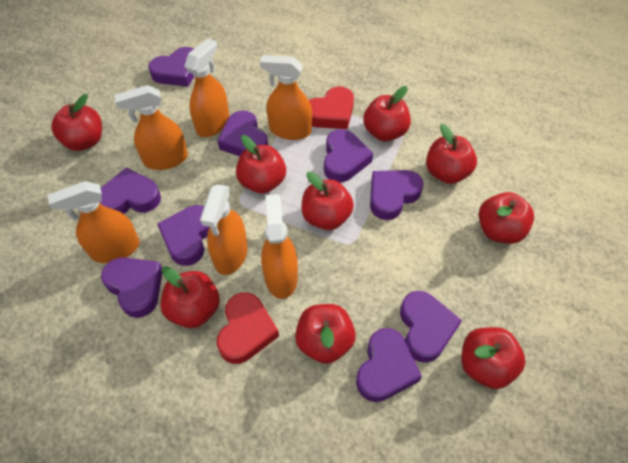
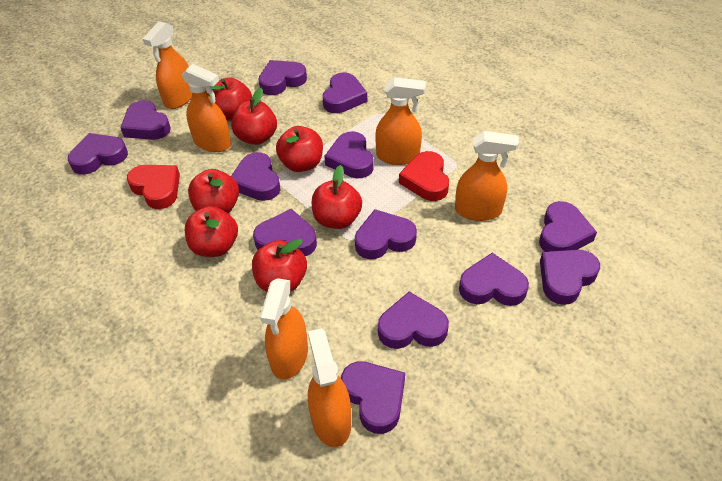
purple heart: [100,167,161,214] [101,257,162,318] [148,47,194,87] [157,205,209,266] [217,111,268,156] [324,129,373,182] [356,328,422,402] [370,170,423,220] [400,291,462,363] = 9 -> [68,133,128,175] [121,100,171,140] [231,152,280,201] [253,209,317,256] [258,60,307,95] [323,72,367,113] [324,131,374,178] [341,361,405,434] [355,209,417,259] [378,291,449,349] [459,253,529,306] [539,201,597,252] [540,250,600,305] = 13
red apple: [51,94,102,151] [160,266,220,328] [236,135,286,194] [295,304,356,364] [301,172,354,230] [363,86,411,142] [426,124,477,184] [462,327,526,389] [479,192,534,244] = 9 -> [185,206,238,257] [188,169,239,213] [208,77,252,121] [231,88,277,145] [252,239,307,292] [276,126,323,172] [312,165,362,229] = 7

